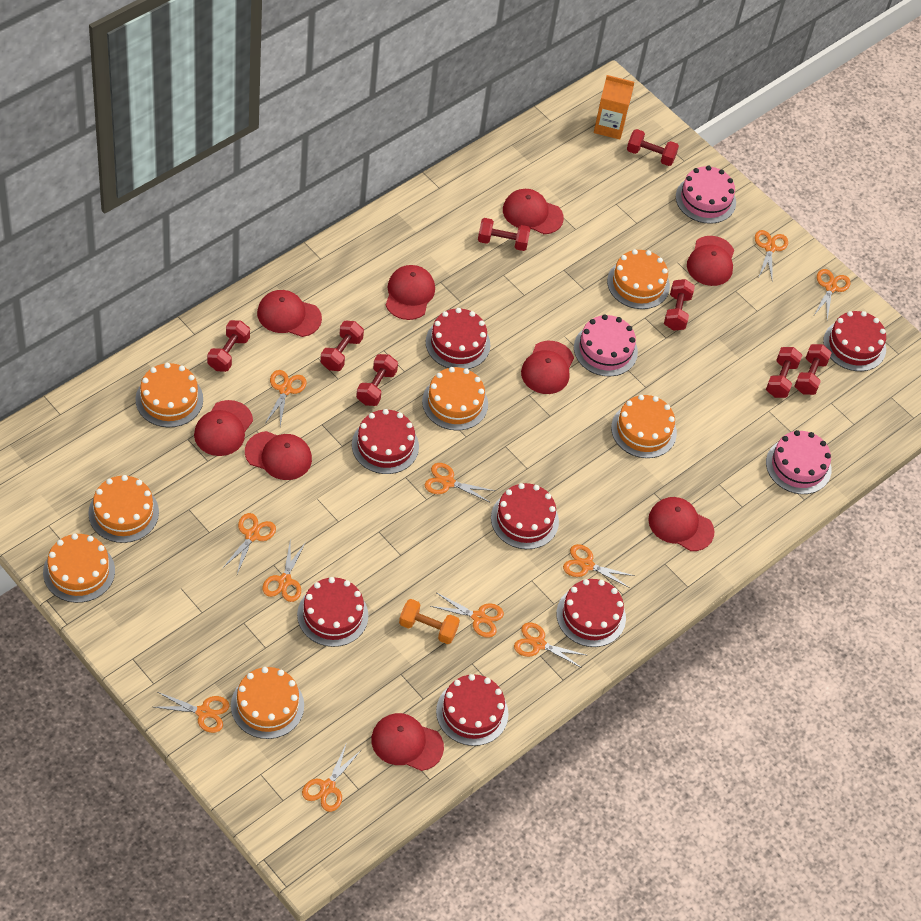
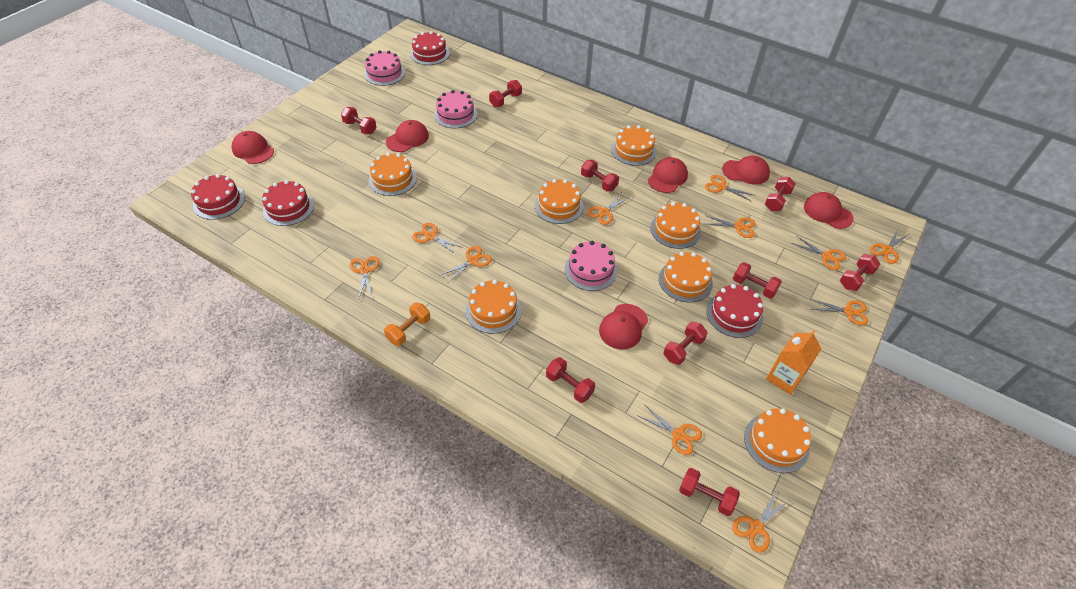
red cake: [297,577,368,647] [352,409,419,474] [426,308,490,369] [436,674,509,746] [491,483,559,549] [556,579,626,647] [823,311,886,371] = 7 -> [191,174,245,220] [262,180,314,226] [410,31,450,65] [706,284,763,338] = 4
red cap: [194,400,253,456] [245,431,312,480] [257,290,322,337] [371,713,444,771] [385,265,435,320] [503,189,564,234] [521,341,574,394] [648,497,714,551] [687,236,734,286] = 9 -> [231,131,274,164] [386,120,429,152] [599,304,648,349] [648,157,688,193] [722,156,770,185] [804,192,854,229] = 6
red dumbbell: [207,320,250,372] [320,321,364,371] [356,354,398,406] [478,218,530,251] [627,129,679,166] [664,279,695,331] [766,347,802,398] [795,344,832,395] = 8 -> [341,107,377,134] [489,80,522,107] [546,357,595,403] [581,160,619,191] [664,322,707,365] [679,468,740,516] [733,262,782,299] [765,177,796,211] [840,254,880,291] = 9

